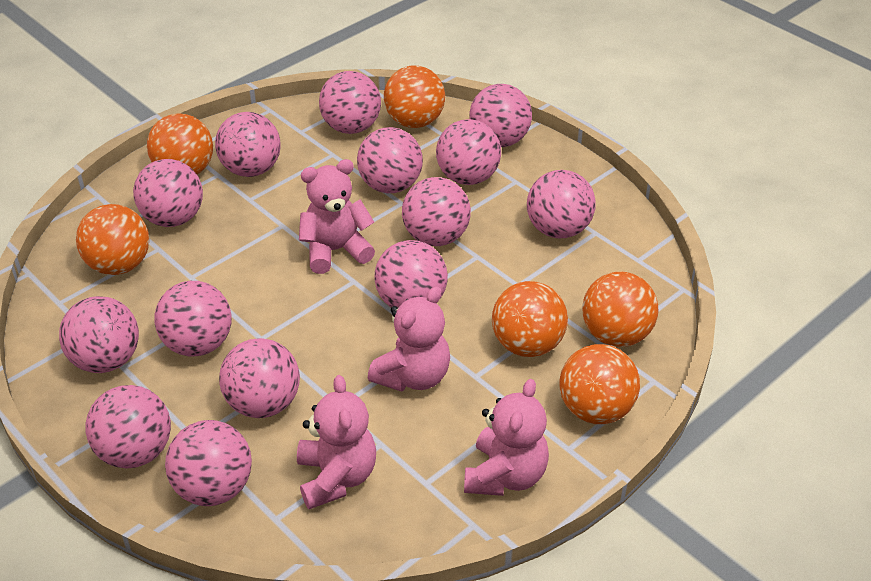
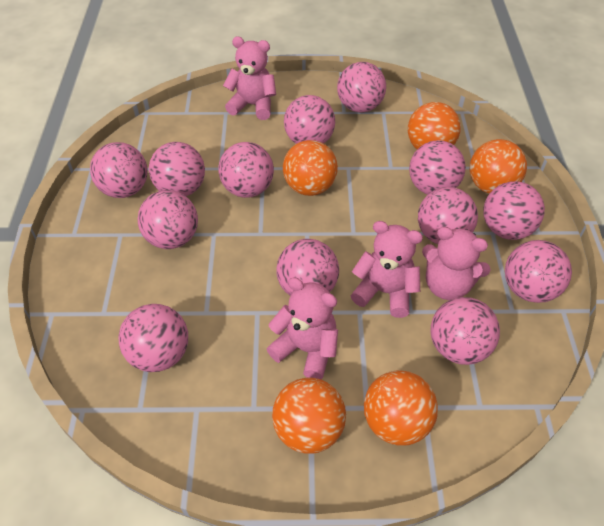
orange ball: [76,204,149,275] [147,113,213,174] [384,66,445,128] [492,281,568,357] [559,344,640,424] [582,272,658,347] = 6 -> [272,377,346,454] [283,140,338,196] [364,370,438,445] [408,102,461,149] [470,139,527,194] = 5
pink ball: [59,296,139,373] [85,385,171,469] [133,159,203,227] [154,281,232,356] [165,420,252,506] [215,112,281,177] [219,338,300,418] [319,71,381,134] [357,127,423,193] [374,240,448,308] [402,177,471,246] [436,119,501,185] [469,84,532,147] [527,170,596,238] = 14 -> [90,142,148,198] [118,304,188,372] [138,190,198,249] [149,142,205,196] [218,142,274,198] [276,239,339,296] [284,95,335,144] [337,62,386,113] [409,140,466,194] [418,187,478,244] [430,297,500,365] [483,181,545,240] [505,240,572,303] = 13

